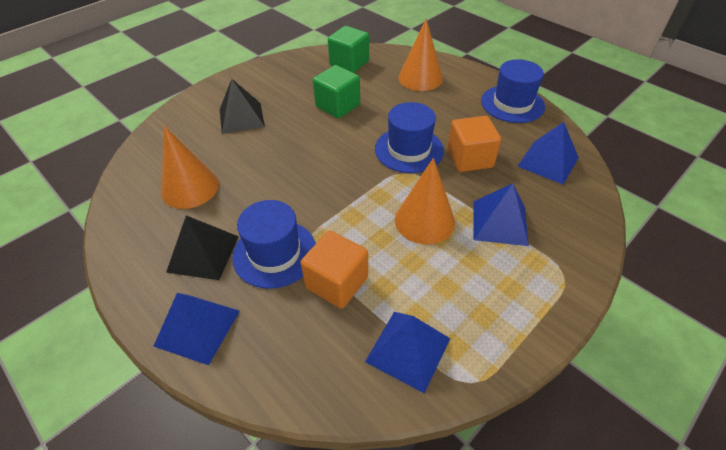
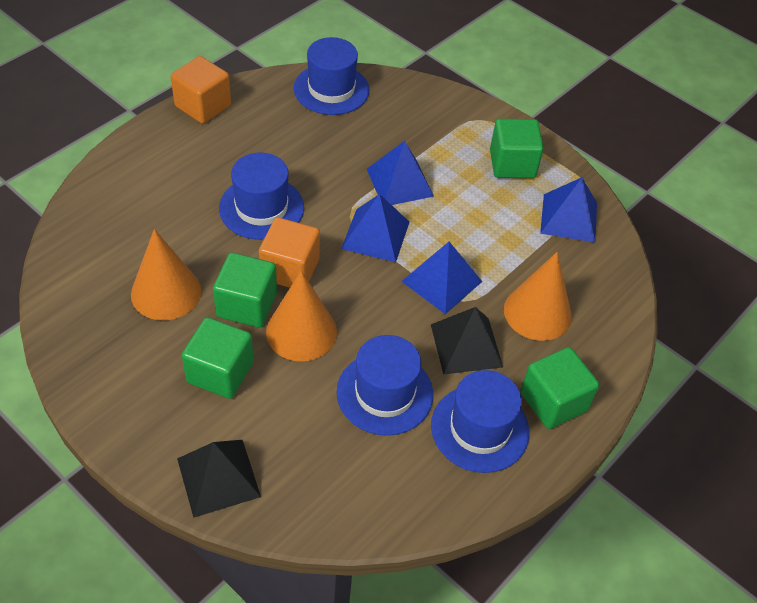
blue hat: [232,200,316,289] [375,102,444,173] [481,59,545,123] = 3 -> [219,153,304,240] [293,37,369,115] [336,335,433,436] [431,370,529,473] = 4
green cube: [313,65,360,118] [328,26,369,73] = 2 -> [182,317,254,399] [213,253,277,327] [490,119,544,178] [521,347,599,429] = 4

